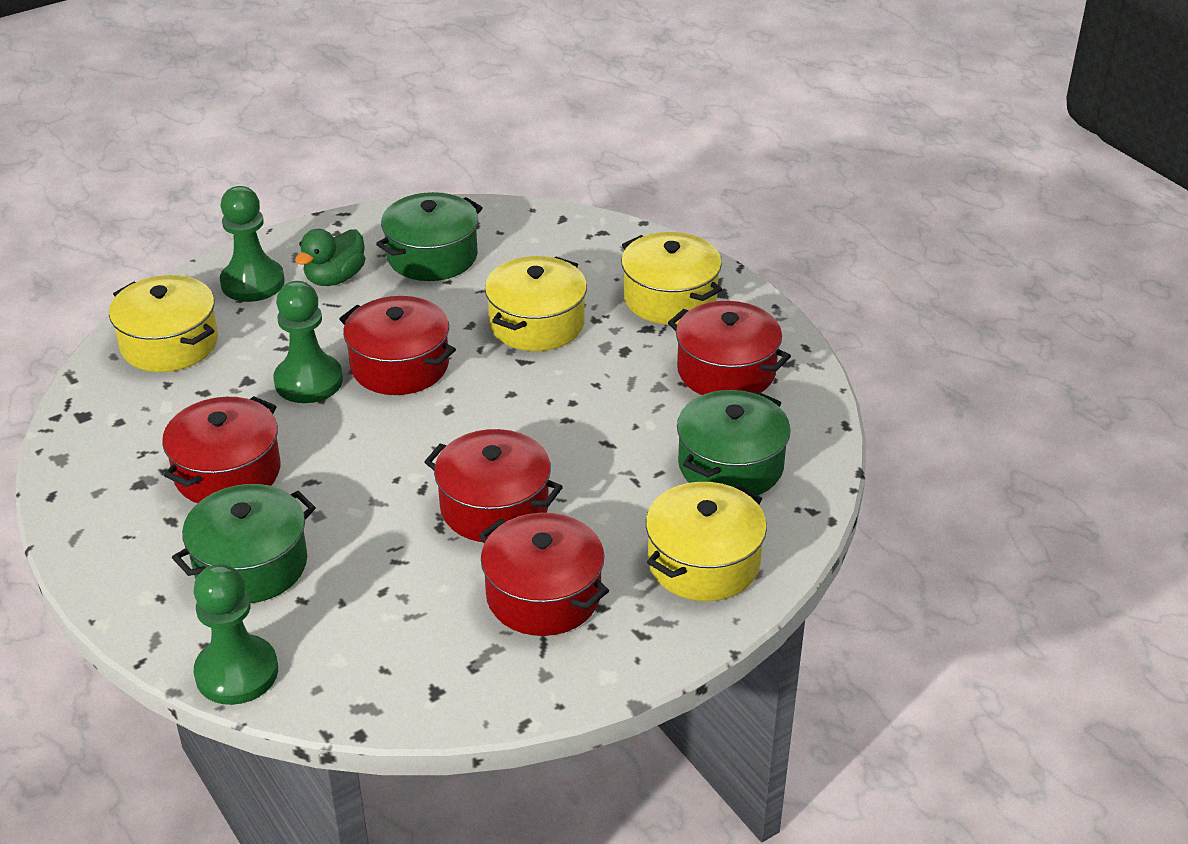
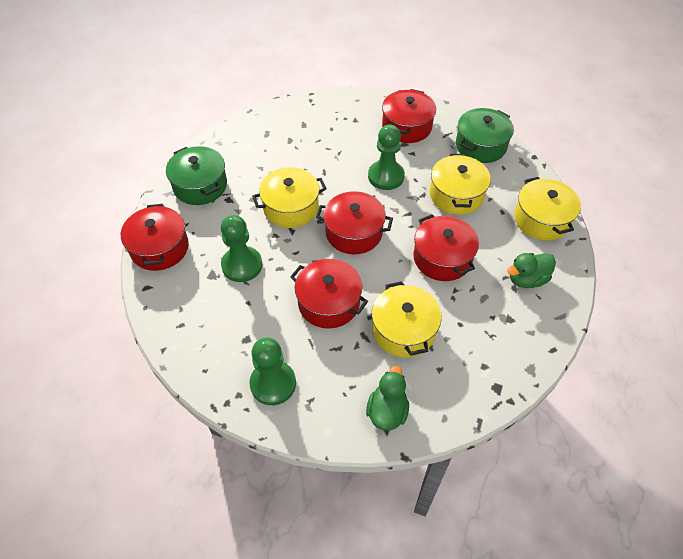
green duck: [295,229,365,286] = 1 -> [366,366,409,431] [507,253,556,288] = 2
green pot: [172,484,316,603] [376,192,483,281] [677,390,791,495] = 3 -> [166,146,227,205] [456,108,514,163] = 2

